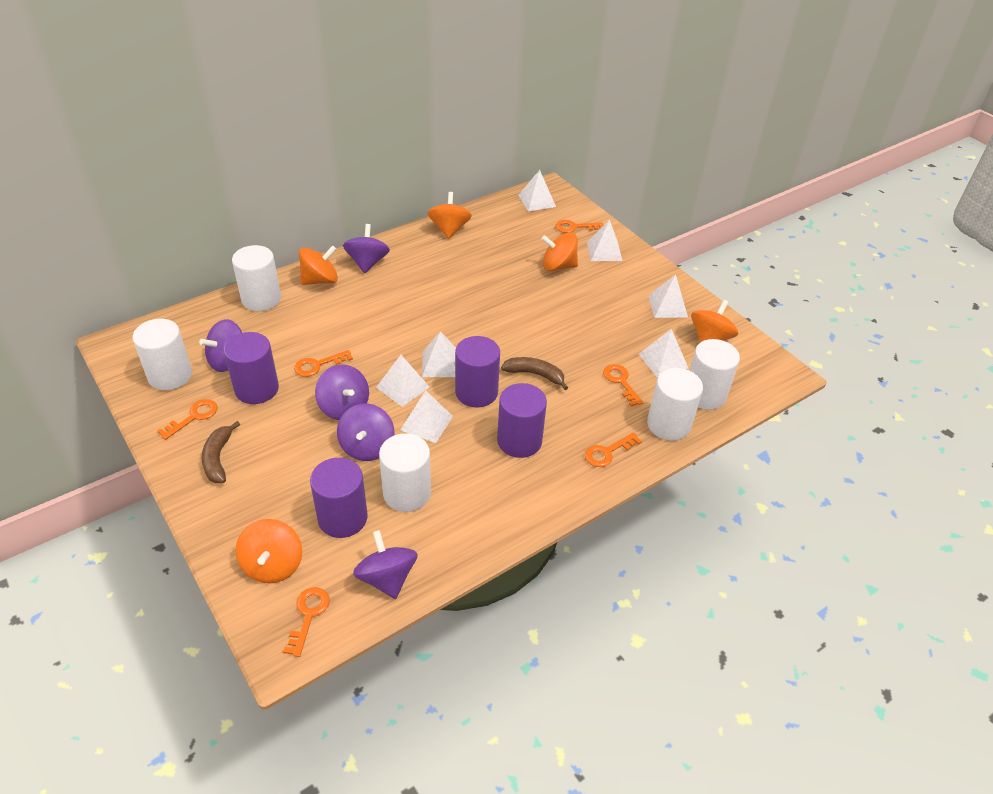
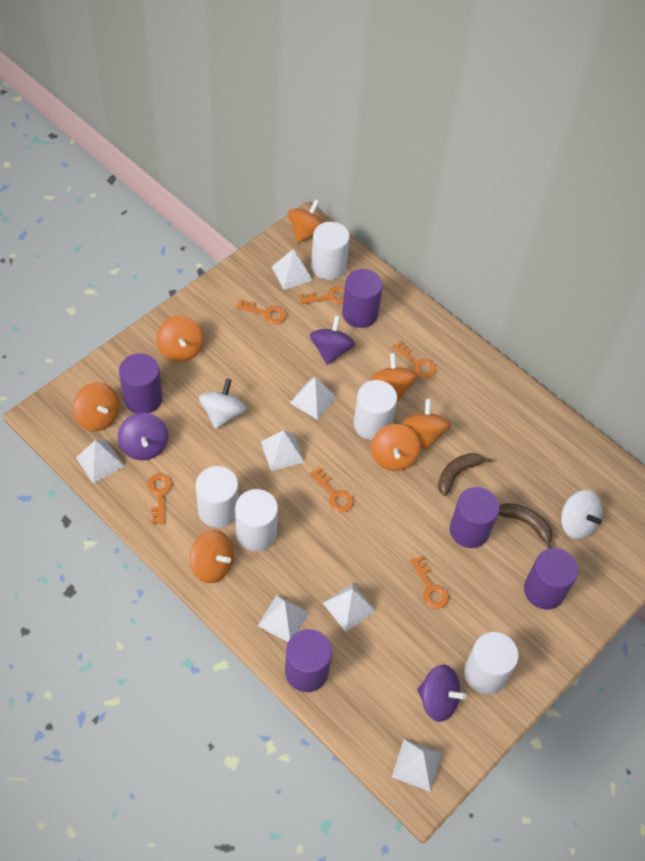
orange spinning top: [236,519,302,583] [298,246,338,285] [428,192,472,239] [542,232,578,271] [691,300,738,343] = 5 -> [72,382,120,431] [156,316,204,362] [190,530,234,583] [288,199,324,243] [371,353,418,403] [371,424,420,471] [403,399,452,450] = 7
purple cylinder: [224,332,279,404] [310,458,368,538] [455,336,500,407] [497,383,547,458] = 4 -> [119,353,163,414] [285,629,332,692] [342,269,383,328] [450,487,500,548] [524,548,579,609] = 5
purple spinning top: [199,319,242,372] [315,365,369,420] [337,404,395,461] [343,224,390,273] [353,530,418,599] = 5 -> [118,413,168,460] [310,316,355,365] [417,665,467,722] = 3
white spinning top: none = 0 -> [199,379,246,429] [561,490,602,539] = 2

